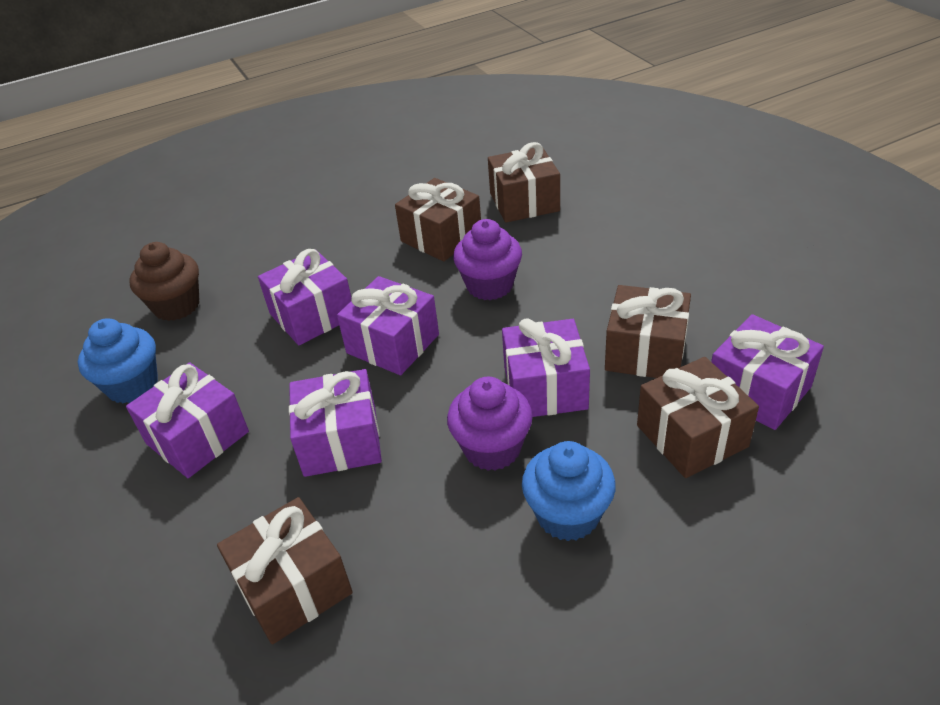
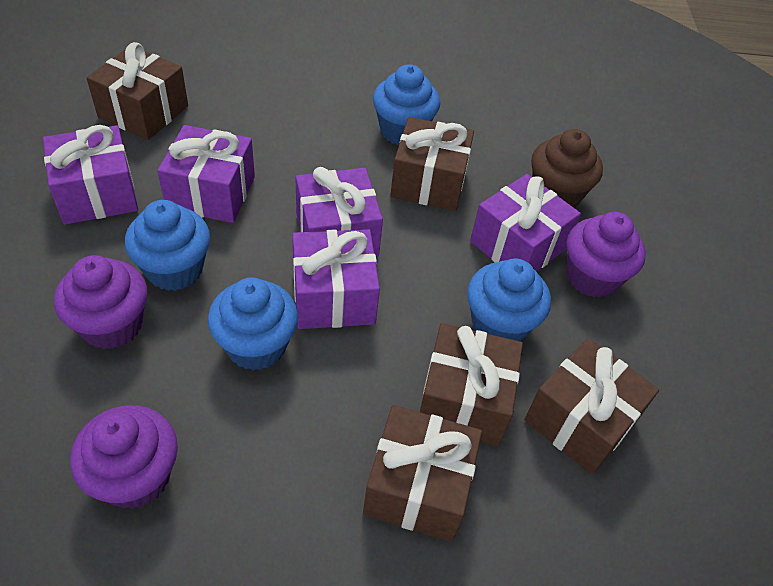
blue cupcake: [78,318,158,403] [522,441,616,541] = 2 -> [125,200,210,291] [208,277,298,371] [373,64,440,145] [467,258,551,342] = 4
purple cupcake: [447,377,533,471] [453,219,522,300] = 2 -> [54,255,147,349] [70,405,178,509] [567,212,646,298] = 3
purple gift: [126,362,249,478] [258,249,352,345] [289,369,382,477] [337,276,439,375] [502,318,590,417] [711,314,824,430] = 6 -> [43,125,138,225] [157,125,255,223] [292,229,380,329] [295,167,383,257] [470,174,581,272] = 5

